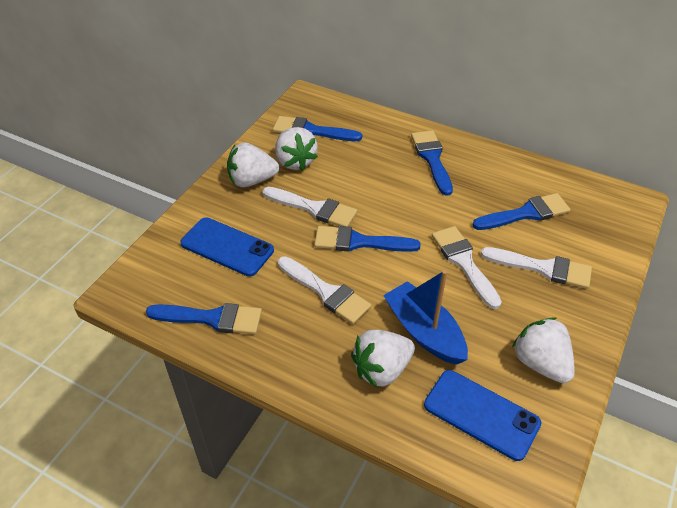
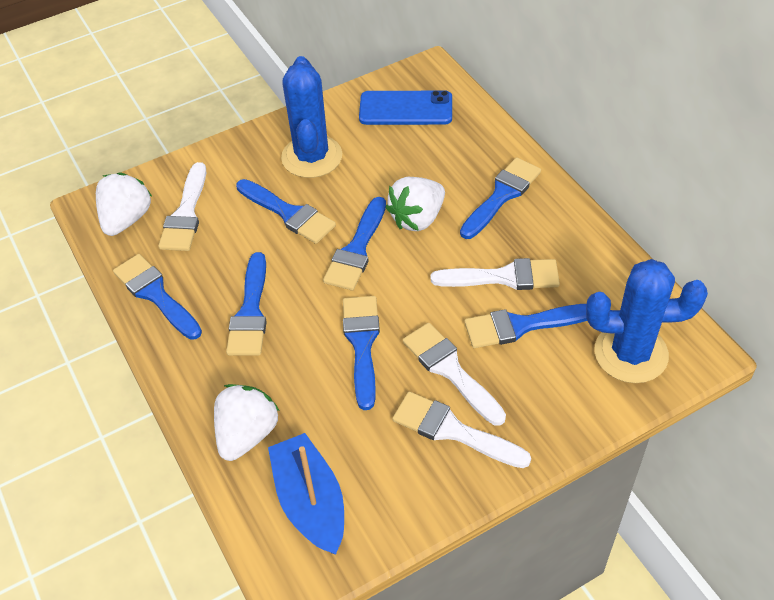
blue brush: [146,303,262,334] [273,116,362,141] [314,226,420,252] [411,130,453,196] [472,193,570,230] = 5 -> [113,254,202,340] [226,252,267,356] [236,179,336,244] [323,197,386,290] [343,296,380,410] [460,157,541,239] [464,304,587,348] = 7
blue cactus: none = 0 -> [281,56,342,178] [586,259,708,383] = 2
blue phone: [180,217,274,277] [424,370,542,461] = 2 -> [359,90,452,125] = 1
white strawberry: [227,143,279,187] [275,127,318,171] [351,330,415,388] [512,317,575,383] = 4 -> [96,172,152,236] [214,384,279,461] [385,177,445,231] = 3

